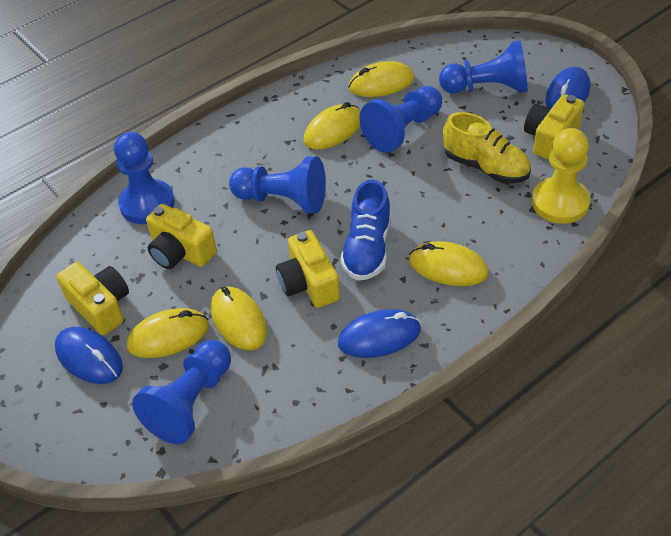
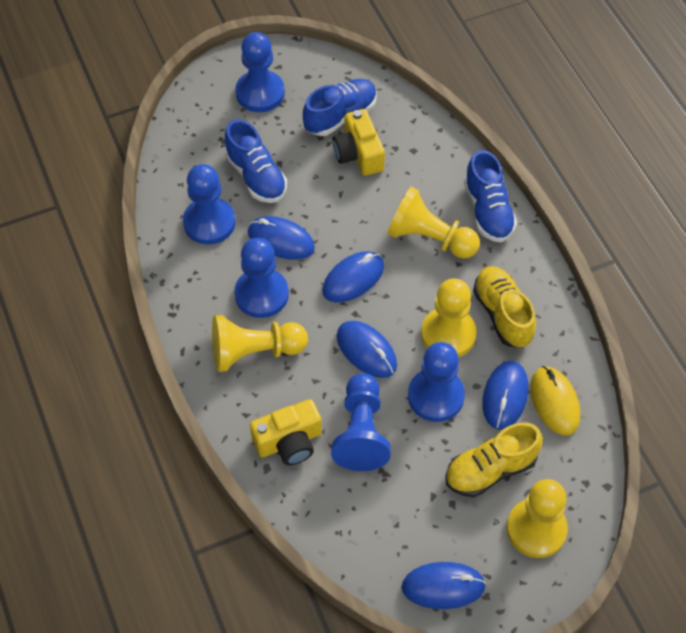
blue mouse: [55,327,123,384] [338,309,421,358] [546,67,590,108] = 3 -> [248,216,315,260] [322,251,384,302] [337,321,397,378] [401,562,486,609] [482,361,528,430] = 5
blue shoe: [340,180,391,281] = 1 -> [225,120,287,203] [303,79,377,136] [464,150,517,242] = 3
yellow camera: [57,262,129,335] [146,204,217,269] [276,230,340,308] [524,94,584,160] = 4 -> [250,399,322,465] [332,109,385,176] = 2
yellow mouse: [127,308,209,358] [211,286,267,350] [304,102,361,149] [349,61,414,97] [409,241,488,286] = 5 -> [530,366,580,436] = 1
yellow pawn: [532,128,590,224] = 1 -> [212,315,308,372] [387,187,480,259] [421,278,477,357] [507,479,568,558] = 4
yellow shoe: [443,112,531,184] = 1 -> [445,422,543,497] [473,266,536,348] = 2

